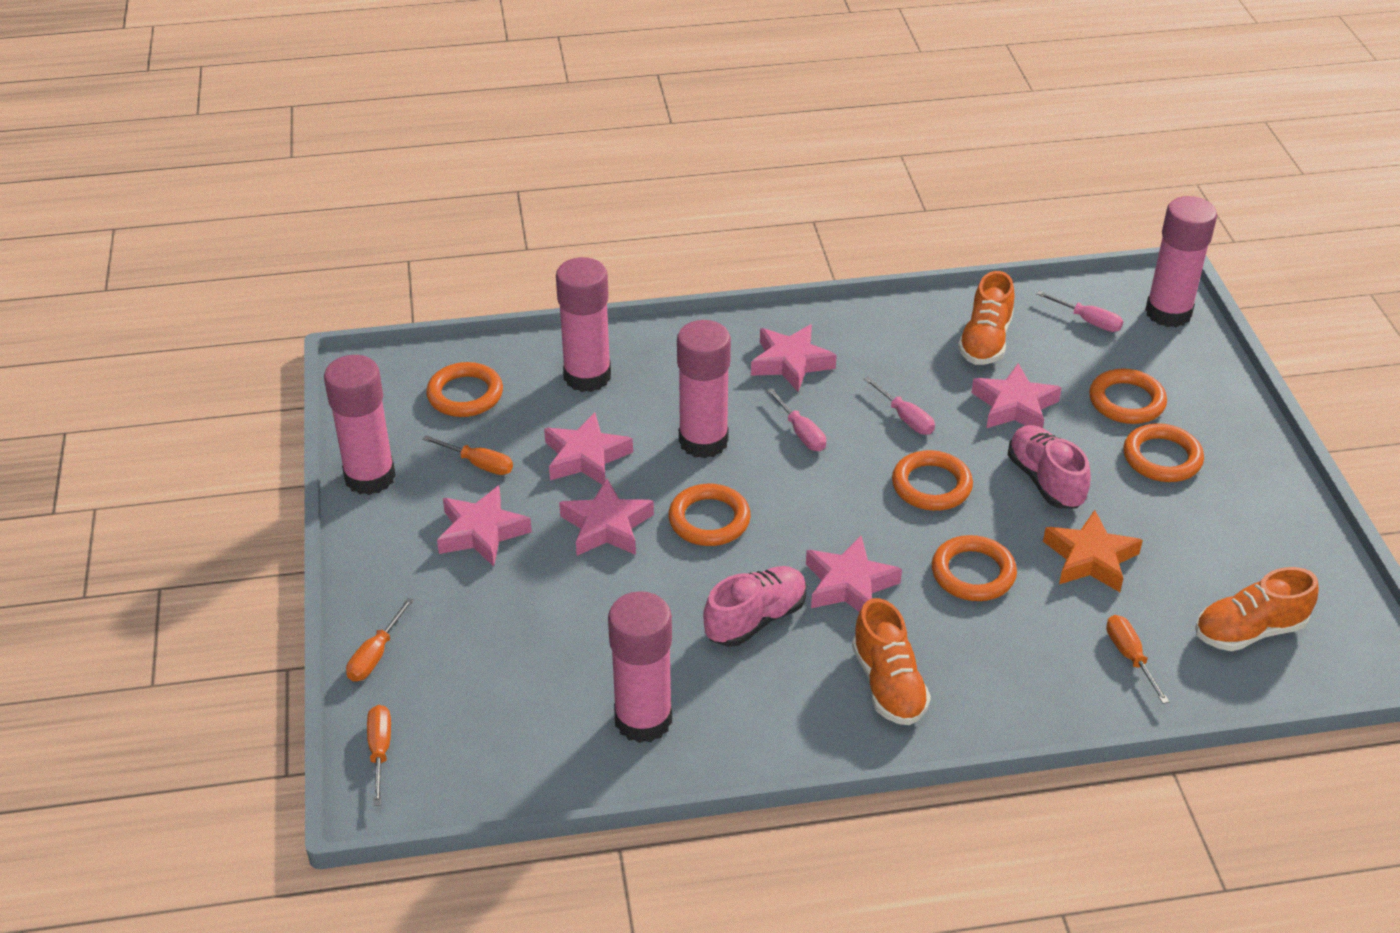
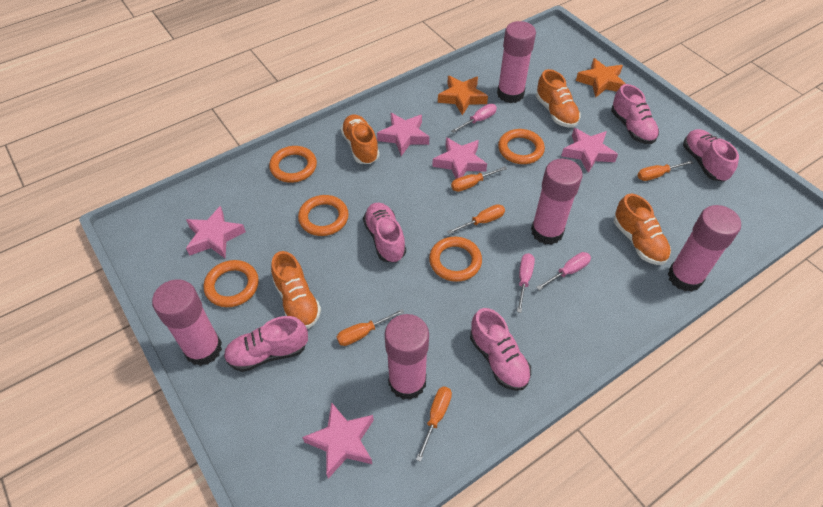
orange ring: [426,362,503,417] [668,484,751,546] [892,450,973,511] [932,535,1017,601] [1089,368,1167,424] [1123,423,1204,482] = 6 -> [203,260,259,307] [269,146,317,183] [298,195,349,236] [429,237,482,282] [498,129,545,164] = 5
orange screwdriver: [346,598,414,682] [367,705,391,806] [422,435,513,475] [1106,615,1170,704] = 4 -> [337,309,404,346] [416,386,452,462] [447,204,505,234] [451,166,507,192] [638,160,693,181] = 5
orange shoe: [852,598,931,725] [958,271,1014,365] [1195,567,1319,651] = 3 -> [271,251,321,329] [341,114,379,164] [536,69,581,127] [614,194,671,265] = 4
orange star: [1043,510,1143,592] = 1 -> [438,76,488,115] [576,58,625,98] = 2
pink shoe: [703,566,807,647] [1008,425,1091,509] = 2 -> [224,316,308,372] [363,203,406,263] [470,308,531,391] [611,84,659,144] [683,129,739,182] = 5
pink star: [437,486,532,567] [544,412,633,485] [559,479,654,556] [751,324,836,392] [806,536,902,612] [971,363,1062,428] = 6 -> [186,206,246,259] [302,402,374,479] [377,113,429,156] [432,137,487,179] [561,128,618,173] = 5

